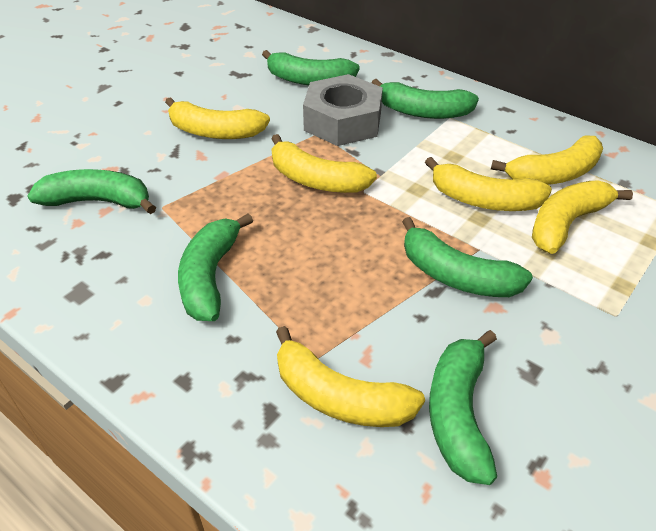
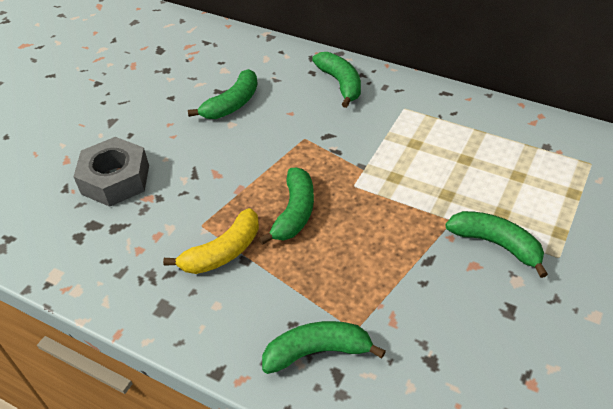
green banana: [28,169,156,214] [178,214,253,321] [262,50,360,85] [372,79,479,119] [402,217,533,297] [429,330,497,485] = 6 -> [188,69,258,119] [259,168,314,245] [262,321,386,374] [312,52,361,108] [445,211,548,278] = 5
yellow banana: [165,97,270,139] [272,134,377,193] [276,326,425,427] [425,157,552,211] [491,136,603,185] [532,181,633,254] = 6 -> [163,208,259,274] = 1

